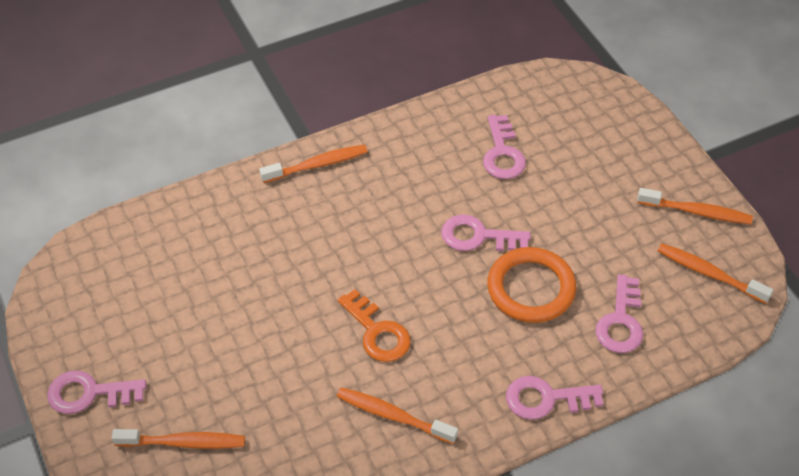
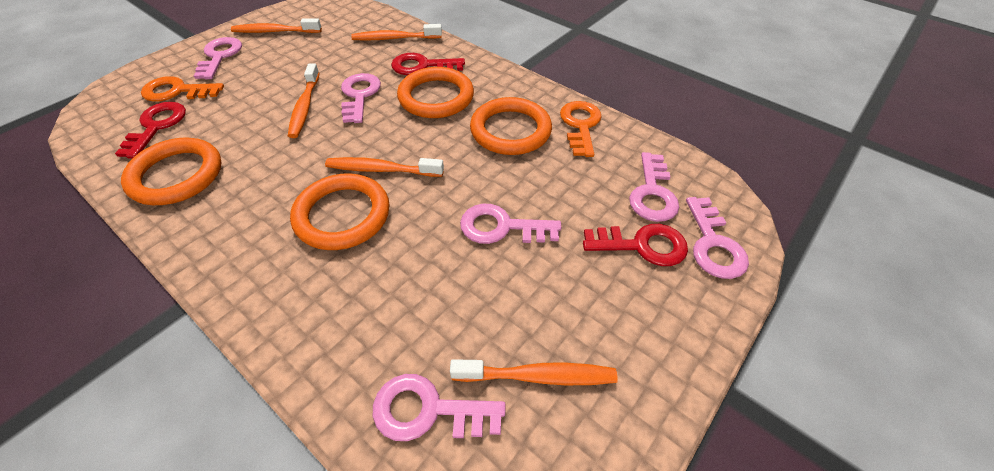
orange key: [338,289,411,362] = 1 -> [141,76,224,102] [560,101,602,157] = 2
orange ring: [487,247,576,323] = 1 -> [121,138,221,205] [290,174,390,250] [397,67,474,118] [470,97,552,155] = 4
pink key: [47,370,146,414] [441,214,530,251] [483,115,526,179] [506,376,603,420] [595,274,643,353] = 5 -> [194,37,242,79] [341,73,381,123] [373,374,506,441] [460,204,561,244] [629,152,679,222] [686,197,749,279] = 6
red key: none = 0 -> [115,102,186,159] [391,53,465,75] [583,224,688,266] = 3

